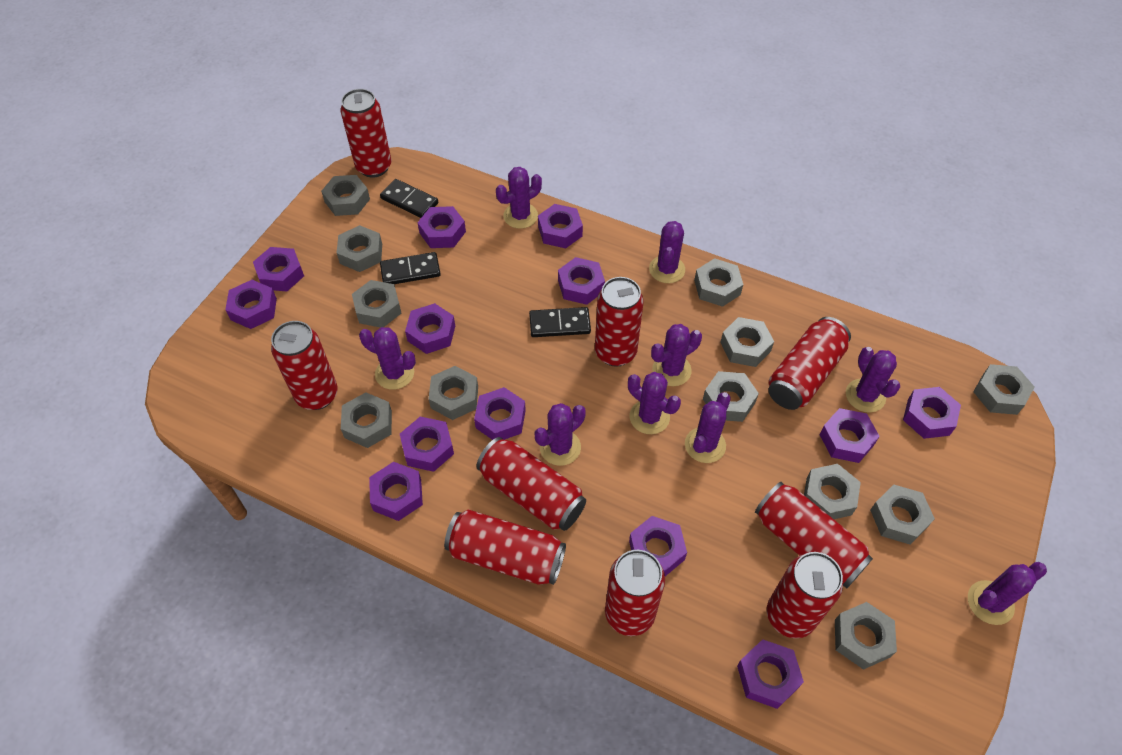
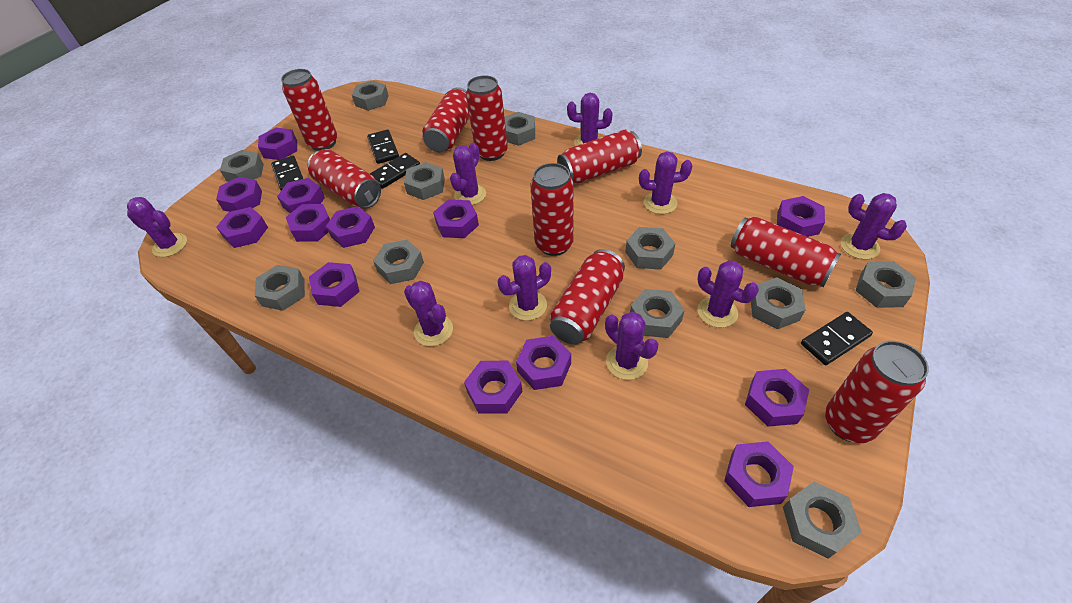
black domino: [380,179,438,218] [380,252,441,284] [529,307,591,337] = 3 -> [271,156,303,190] [367,130,399,164] [370,153,420,189] [801,312,873,365] = 4
grey nut: [321,175,370,216] [337,225,382,272] [341,392,392,448] [352,280,402,328] [429,366,478,420] [694,258,743,307] [703,371,759,422] [720,317,774,367] [804,464,861,519] [835,602,897,670] [870,485,935,545] [973,364,1034,415] = 12 -> [220,150,264,182] [255,265,305,311] [352,80,389,111] [373,240,424,284] [404,162,445,200] [505,112,535,146] [625,227,675,270] [630,289,685,338] [751,277,806,329] [783,482,862,559] [855,261,916,308] = 11

